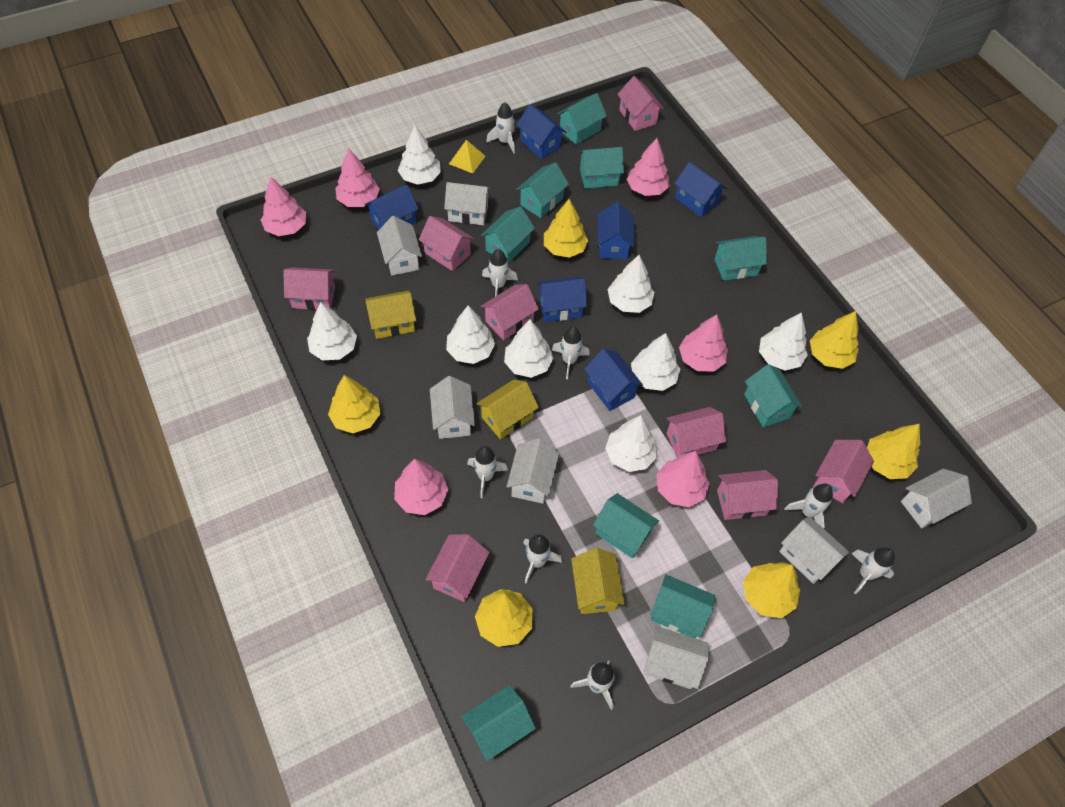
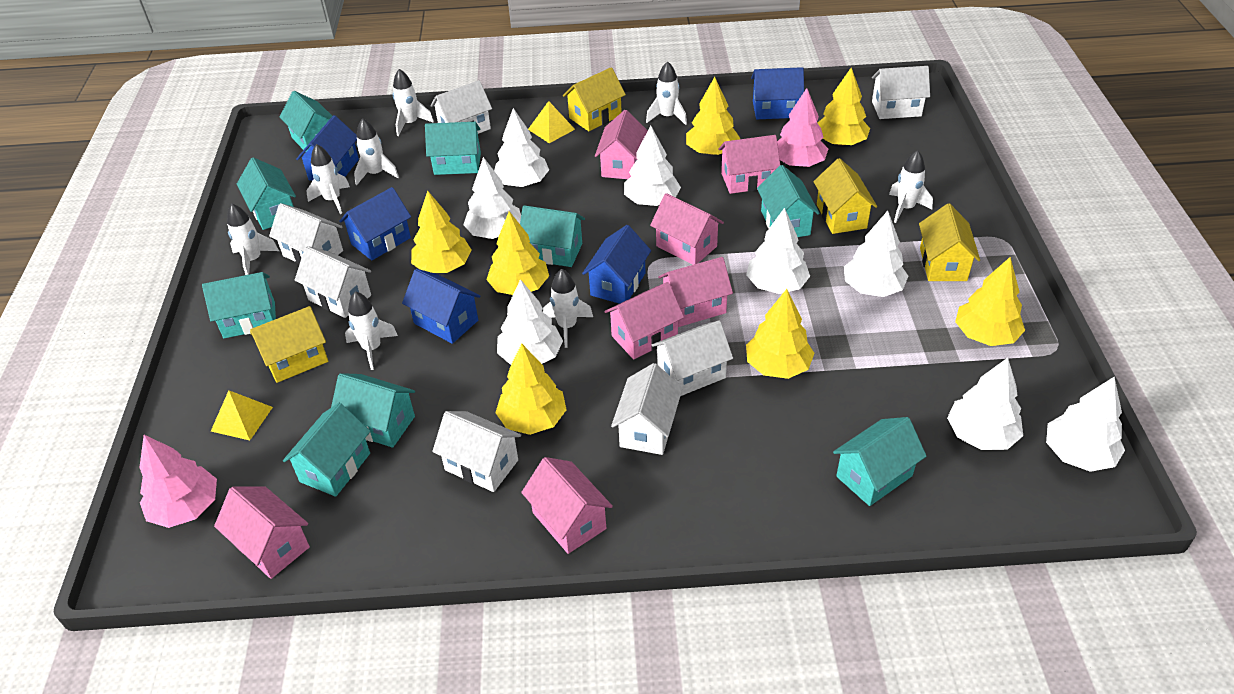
blue house: [365,185,419,229] [516,104,566,159] [537,277,587,322] [584,349,643,411] [598,202,634,259] [674,162,727,217] = 6 -> [296,115,359,181] [339,187,411,260] [402,269,480,344] [582,225,651,304] [751,67,804,119] = 5
pink house: [283,267,335,310] [419,216,474,271] [425,534,489,602] [481,284,539,340] [617,76,664,131] [666,407,726,458] [717,470,778,520] [813,440,874,503] = 8 -> [214,487,310,579] [521,457,613,554] [595,110,648,179] [604,282,684,360] [650,193,724,265] [658,257,733,327] [718,135,780,194] = 7
pink tree: [261,177,306,236] [335,149,380,207] [394,459,448,515] [627,138,669,196] [657,451,710,507] [679,314,728,372] = 6 -> [139,435,217,528] [777,88,828,167] = 2
yellow house: [365,290,416,339] [476,380,539,439] [571,548,625,614] = 3 -> [250,306,328,383] [563,67,626,131] [813,158,877,234] [919,203,980,281] = 4
yellow pyramid: [449,140,485,173] = 1 -> [211,390,273,440] [528,101,575,143] = 2
yellow tree: [328,375,380,433] [475,589,533,647] [544,199,588,258] [743,562,800,618] [810,311,859,369] [867,424,920,479] = 6 -> [411,190,472,273] [487,211,549,295] [495,344,567,435] [686,77,740,155] [746,289,815,379] [818,68,870,146] [955,257,1025,346] = 7

